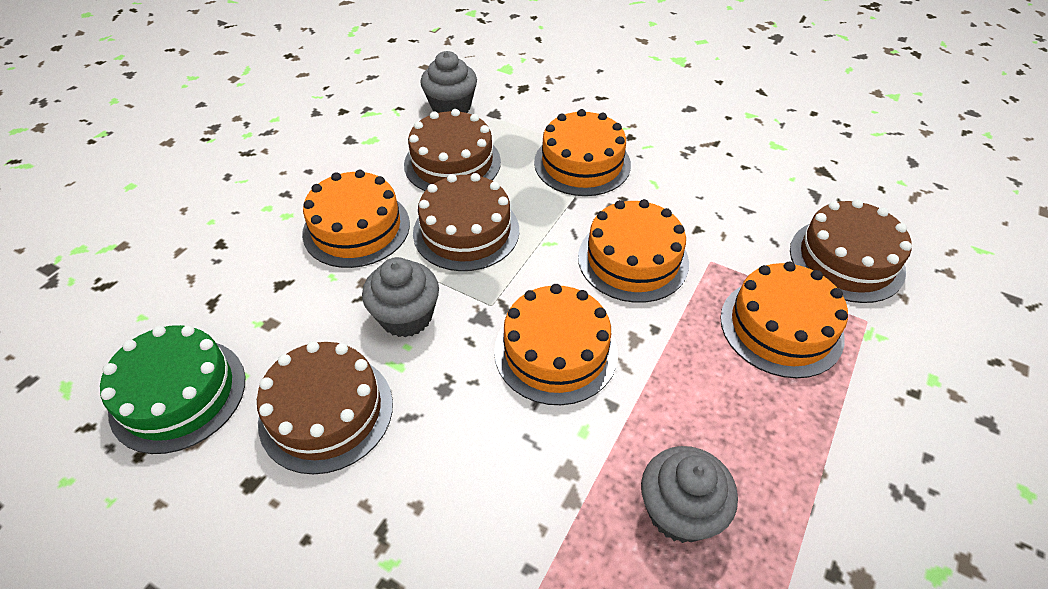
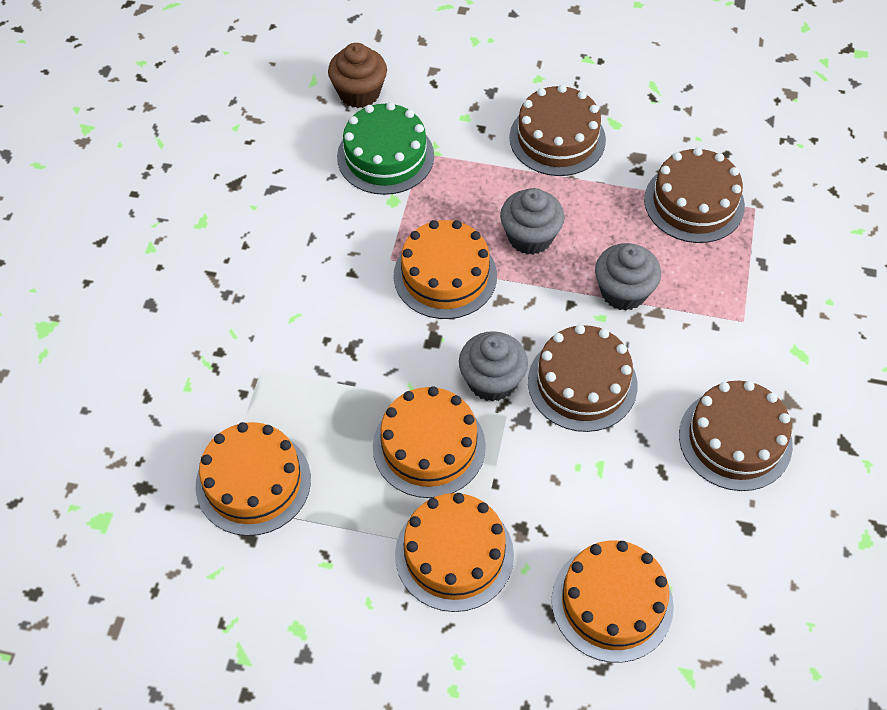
brown cupcake: none = 0 -> [328,43,387,108] = 1

